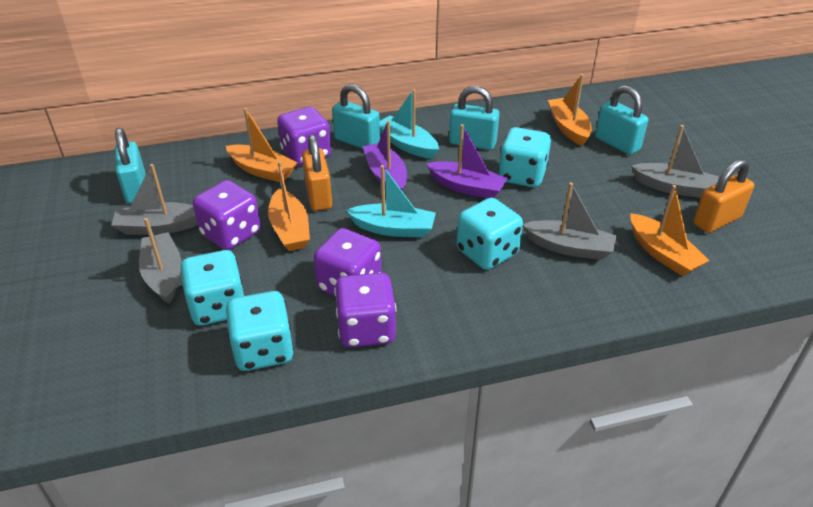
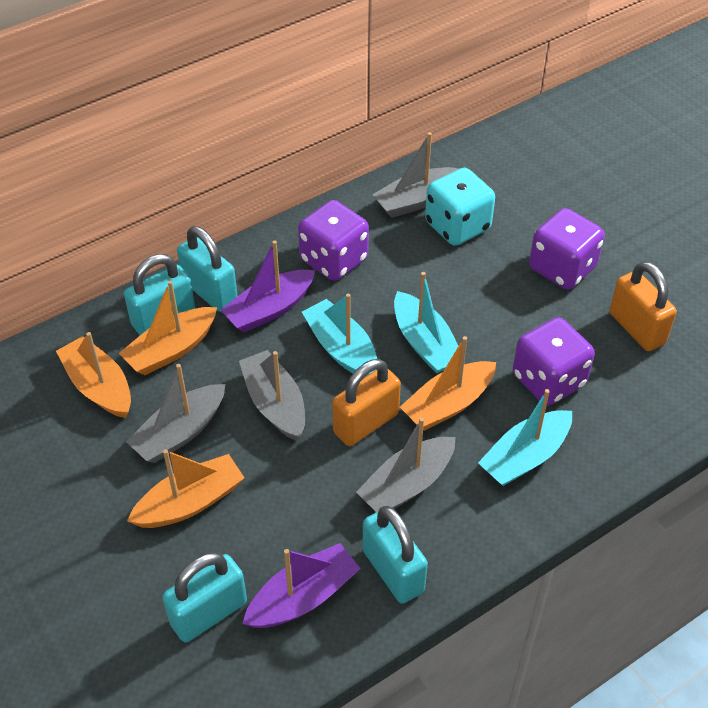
purple dice: [193,180,261,250] [277,107,331,166] [313,228,381,296] [334,273,396,348] = 4 -> [298,200,369,281] [513,317,595,405] [529,208,605,290] = 3
turquoise boat: [346,165,436,238] [380,89,439,159] = 2 -> [302,294,377,377] [394,272,458,374] [478,389,572,486] = 3
turquoise dice: [180,250,244,326] [226,291,294,371] [457,198,523,270] [498,127,551,187] = 4 -> [425,168,495,246] = 1

